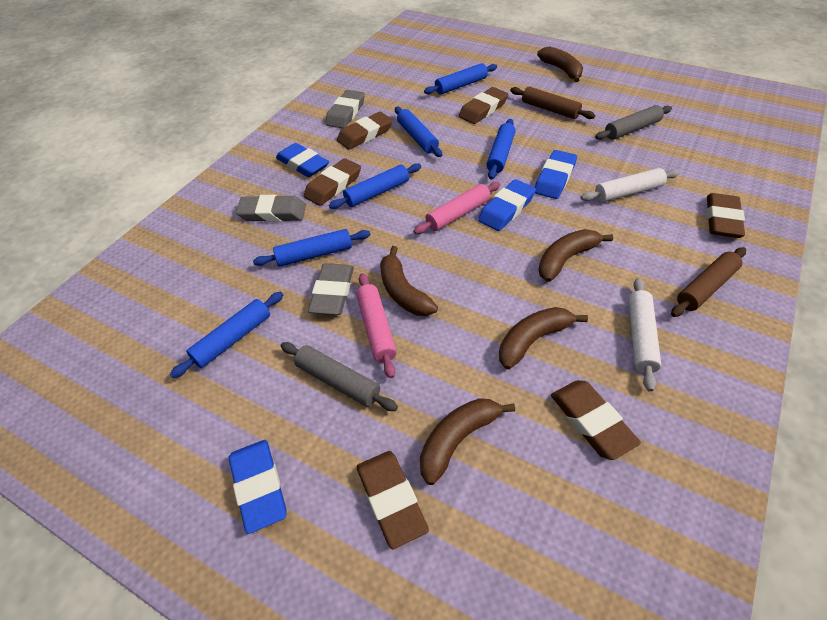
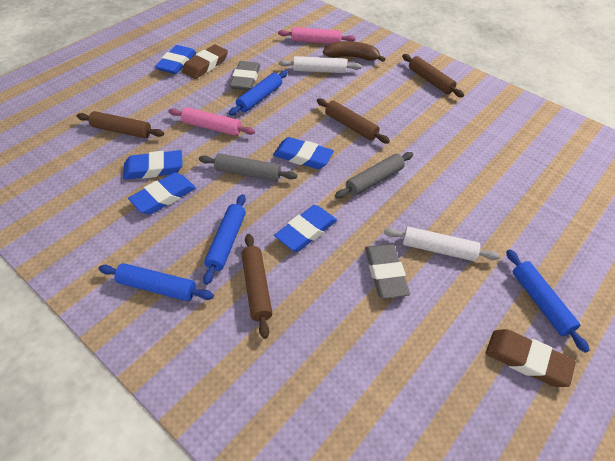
blue eraser: [229,440,287,534] [276,143,329,177] [478,179,536,231] [535,150,577,199] = 4 -> [123,150,183,180] [128,172,196,215] [155,45,197,74] [273,137,334,169] [274,205,337,252] = 5
blue rolling pin: [170,292,283,378] [253,229,371,267] [329,163,421,209] [395,107,442,157] [424,63,497,94] [486,119,516,180] = 6 -> [98,263,214,301] [203,194,246,285] [229,70,288,116] [506,249,589,353] = 4
brown banana: [380,246,438,316] [420,398,515,485] [499,307,588,369] [537,47,583,82] [538,229,613,282] = 5 -> [323,41,386,62] = 1
brown eraser: [304,158,361,206] [337,112,393,150] [357,451,429,549] [459,87,508,124] [551,380,641,460] [707,193,745,238] = 6 -> [182,44,228,79] [486,329,576,387] = 2
brown rolling pin: [510,86,595,119] [671,247,746,317] = 2 -> [77,111,164,138] [241,234,272,339] [317,98,390,143] [402,54,464,97] = 4
grey eraser: [236,195,306,222] [308,263,354,315] [325,90,365,129] = 3 -> [230,61,260,91] [365,244,410,299] = 2

